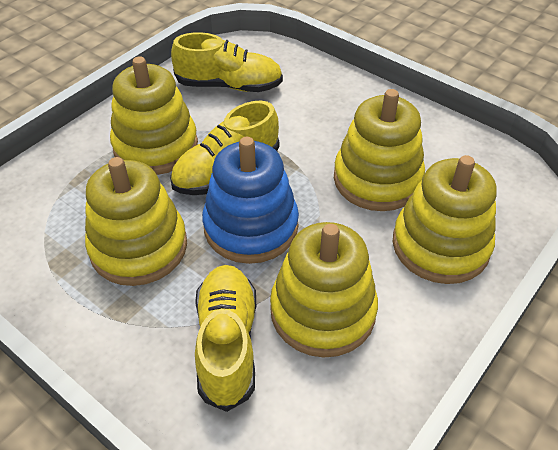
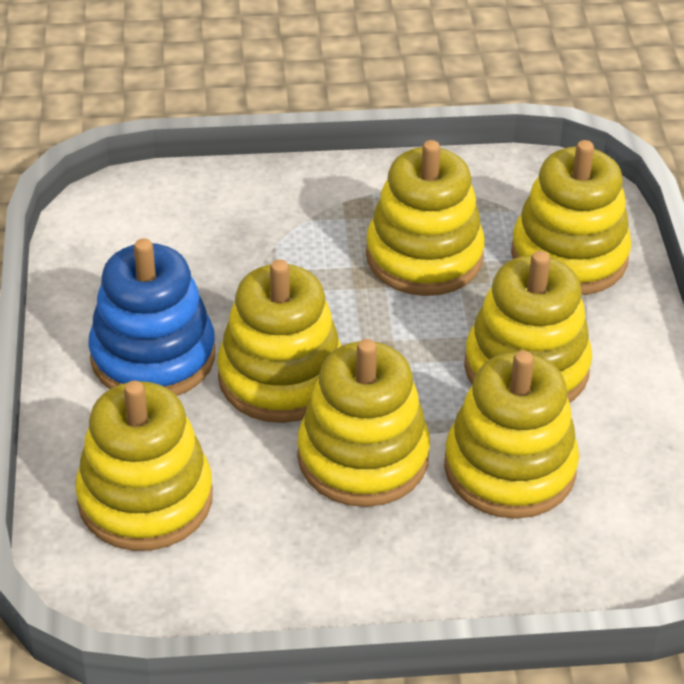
yellow shoe: [170,101,279,195] [171,32,283,92] [195,265,256,412] = 3 -> none = 0
yellow stacking toy: [85,157,187,286] [110,56,198,175] [270,222,378,357] [334,89,425,211] [393,155,497,284] = 5 -> [75,381,213,551] [217,259,341,423] [297,339,430,507] [366,140,485,296] [444,350,579,519] [464,251,592,403] [511,140,632,295] = 7

